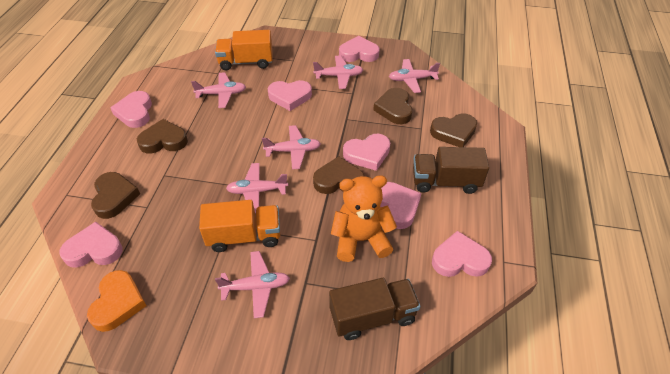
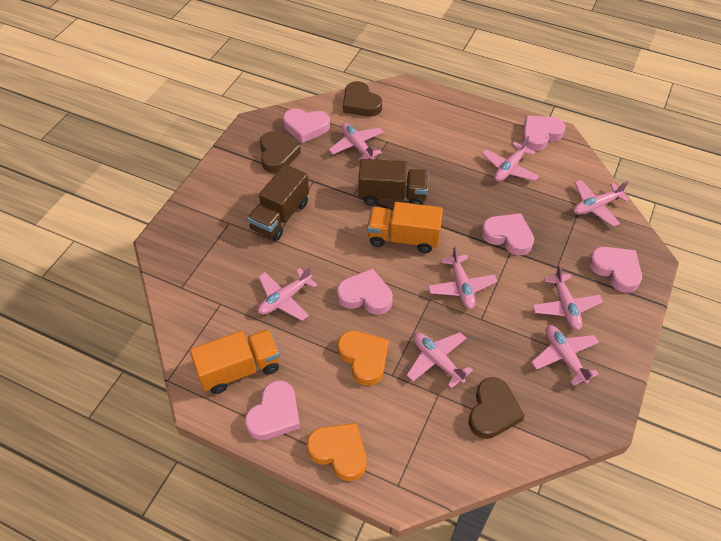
brown heart: [91,172,140,219] [137,119,188,154] [313,156,364,194] [373,88,412,124] [430,114,477,147] = 5 -> [260,131,301,173] [343,81,382,117] [469,377,525,439] = 3
orange heart: [87,270,147,332] = 1 -> [307,423,367,481] [337,331,389,386] = 2
orange teddy bear: [331,175,397,262] = 1 -> none = 0
pink heart: [59,222,123,268] [110,91,152,128] [268,80,312,111] [339,36,380,62] [343,134,390,171] [380,182,421,229] [432,231,492,277] = 7 -> [245,380,300,440] [283,108,330,143] [337,268,393,315] [481,213,534,256] [522,116,566,151] [589,247,642,293] = 6
pink plane: [191,72,246,108] [215,251,290,318] [226,163,288,213] [262,125,321,170] [313,56,363,89] [389,59,440,93] = 6 -> [258,266,318,321] [329,123,384,160] [407,332,473,389] [428,246,497,309] [482,136,539,182] [531,325,599,386] [532,265,603,330] [573,180,630,227] = 8

